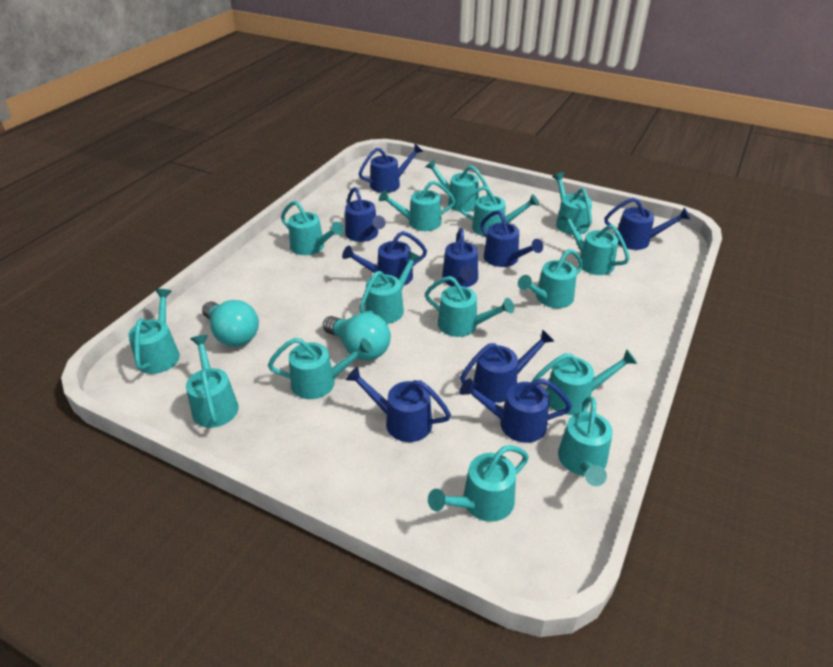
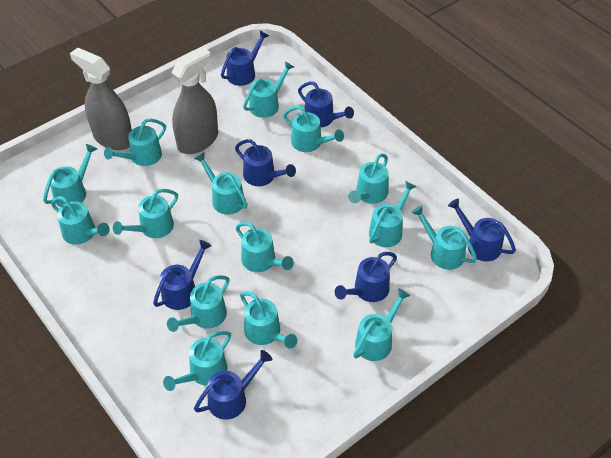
blue watering can: [342,231,427,285] [345,187,386,242] [346,366,451,442] [358,144,423,193] [442,228,478,287] [459,378,572,443] [460,329,555,403] [481,210,543,267] [604,198,690,250] = 9 -> [153,240,212,310] [194,350,273,420] [221,31,269,86] [235,139,296,186] [298,81,354,127] [335,252,397,302] [448,198,516,261] = 7
grey spray bottle: none = 0 -> [70,48,132,150] [171,47,218,154] = 2
turquoise light bulb: [202,300,259,347] [323,313,391,361] = 2 -> none = 0

